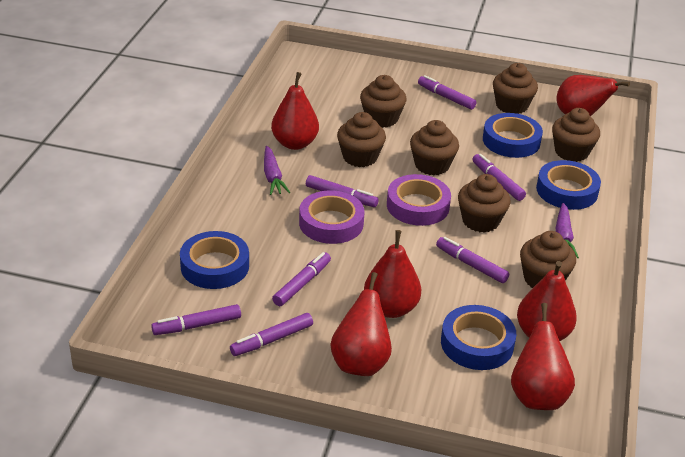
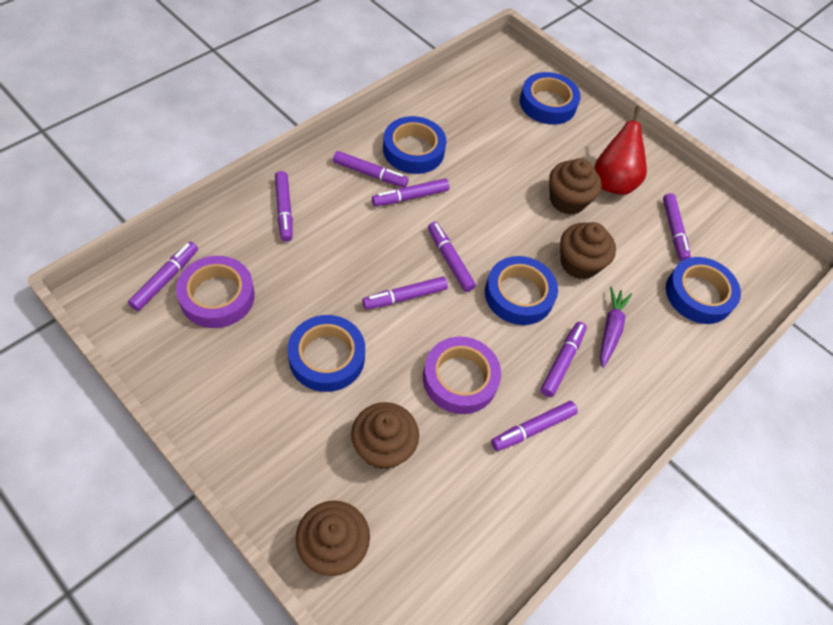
blue tape: [180,231,249,289] [441,305,516,370] [483,113,543,158] [536,160,601,210] = 4 -> [288,315,365,392] [383,116,446,174] [485,256,558,325] [520,72,581,125] [666,257,741,324] = 5
brown cupcake: [337,112,386,167] [360,75,407,128] [410,120,459,175] [458,174,510,233] [493,63,538,114] [520,231,576,288] [552,108,600,162] = 7 -> [296,500,370,576] [351,402,419,469] [549,158,602,215] [560,222,616,279] = 4
purple carrot: [264,146,290,195] [555,203,579,258] = 2 -> [600,287,632,368] = 1
purple marker: [151,304,241,335] [230,313,313,356] [272,252,331,306] [306,175,379,207] [418,75,476,110] [436,237,509,283] [473,154,526,201] = 7 -> [128,242,198,311] [275,171,293,242] [333,151,409,188] [362,277,448,309] [372,178,450,206] [428,222,476,292] [491,401,578,451] [541,322,587,397] [663,193,691,261] = 9
red pear: [271,72,319,150] [330,272,392,376] [364,230,421,318] [511,303,575,410] [517,261,577,341] [556,75,630,116] = 6 -> [594,106,647,195] = 1

